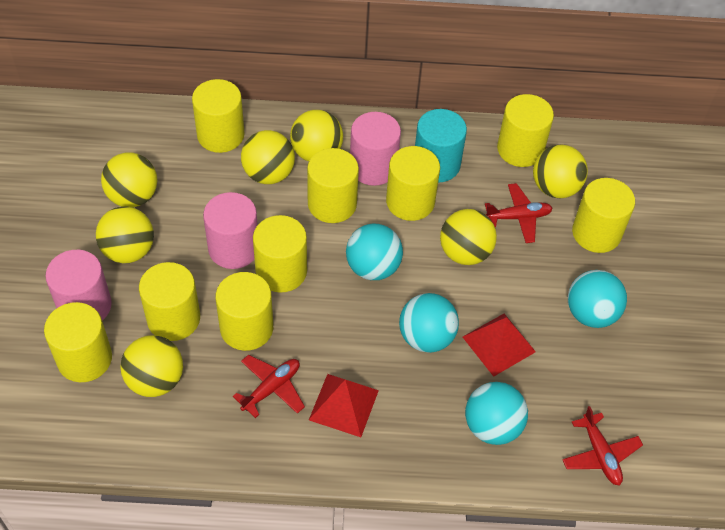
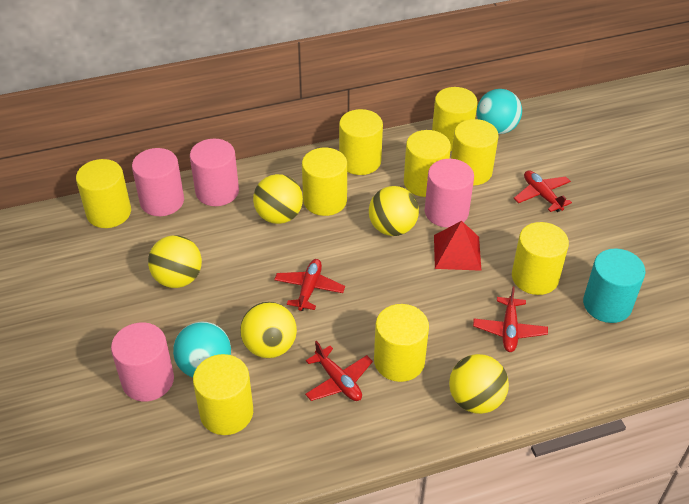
pink cylinder: [45,250,112,321] [203,192,258,269] [350,112,401,186] = 3 -> [111,322,174,402] [132,148,184,216] [190,139,239,206] [425,159,474,228] = 4
red plane: [233,355,305,418] [485,183,553,243] [562,406,643,485] = 3 -> [274,259,345,311] [305,341,373,401] [473,287,548,352] [514,170,572,212] = 4
red pyramid: [309,374,379,437] [463,314,536,377] = 2 -> [434,221,481,271] = 1
turquoise ball: [346,224,403,280] [399,293,459,353] [465,382,528,445] [568,270,627,328] = 4 -> [173,322,231,377] [477,89,522,134] = 2
yellow ball: [96,206,154,263] [101,152,157,207] [120,335,183,397] [241,130,295,184] [290,110,343,161] [440,209,497,265] [533,144,588,198] = 7 -> [148,235,202,288] [240,302,297,358] [253,174,303,224] [369,186,419,236] [449,354,509,414] = 5

